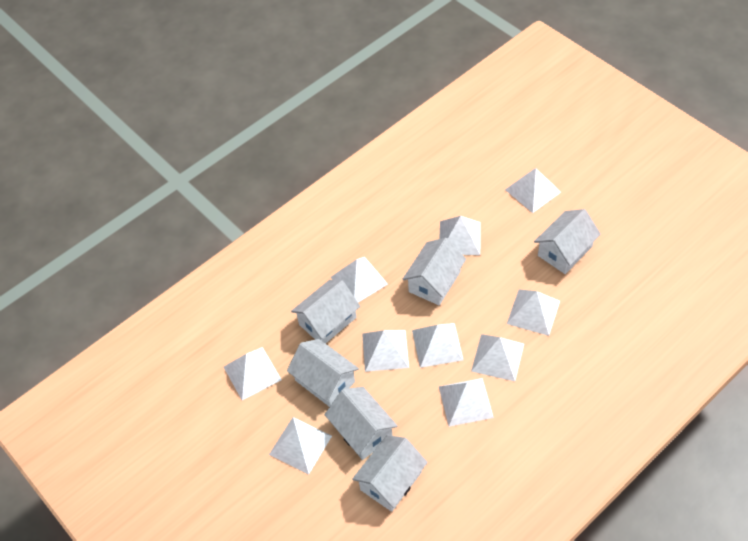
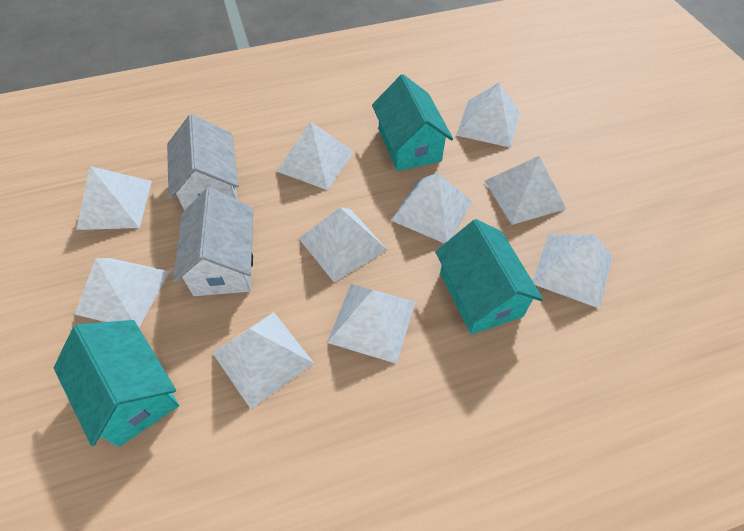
turquoise house: none = 0 -> [54,320,179,447] [372,74,453,171] [435,219,543,334] = 3
white house: [287,339,359,407] [291,280,360,344] [325,387,397,460] [352,435,428,512] [403,238,466,305] [534,209,601,274] = 6 -> [167,114,238,210] [173,187,253,296] = 2

